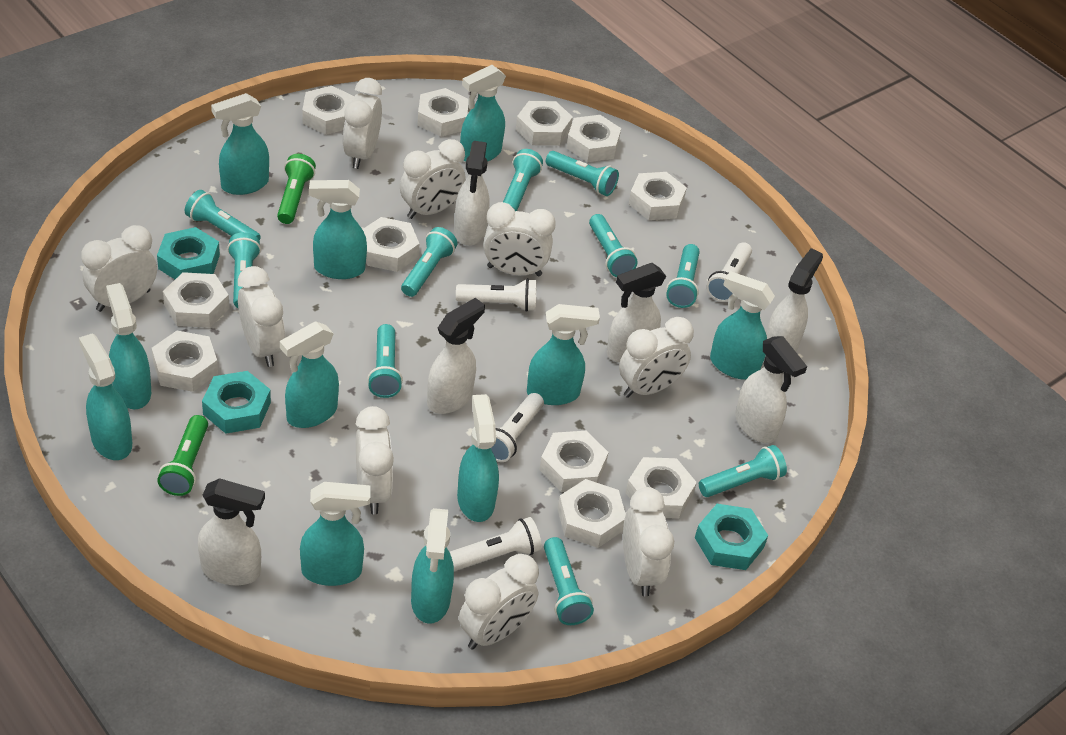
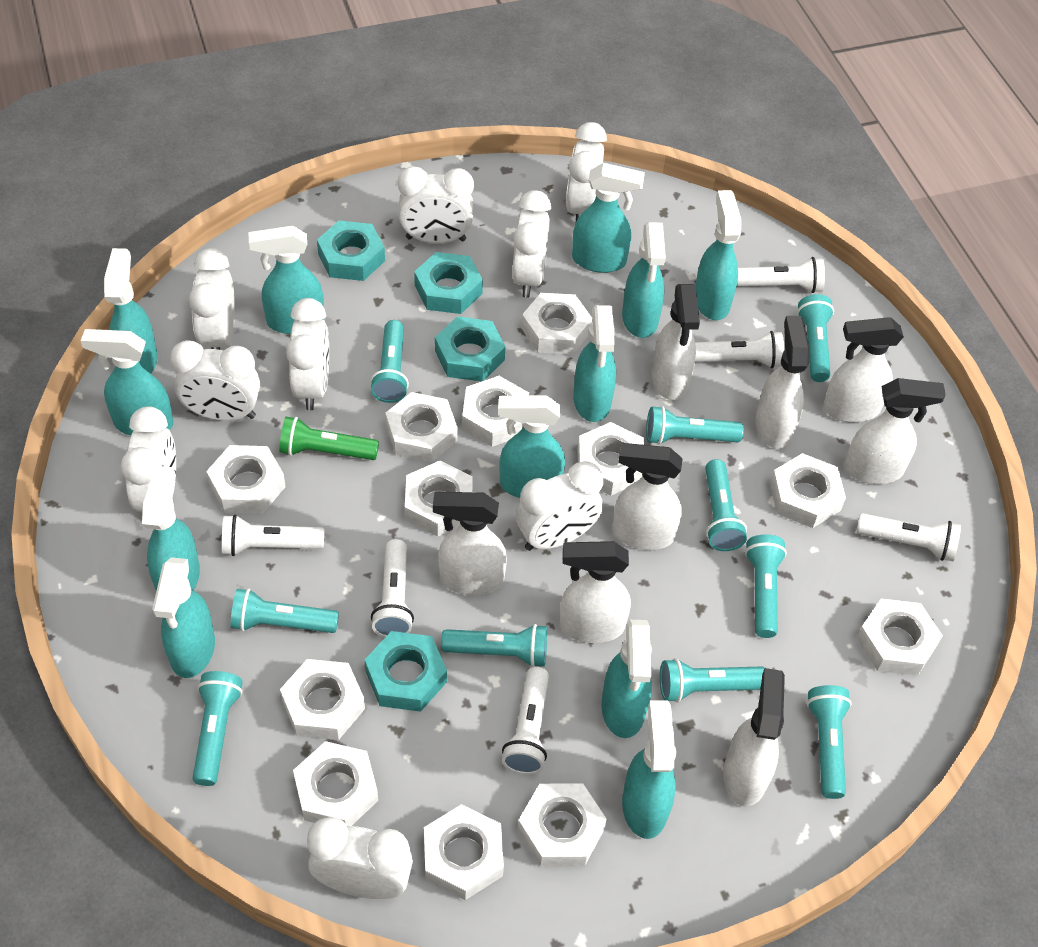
green flashlight: [157,415,208,496] [277,154,316,224] = 2 -> [279,417,379,460] = 1
turquoise nut: [157,227,220,279] [202,371,271,434] [695,504,768,570] = 3 -> [317,221,385,281] [365,631,447,712] [414,252,483,314] [435,316,506,382] = 4
turquoise spray bottle: [79,333,132,460] [106,283,151,409] [211,93,269,195] [280,321,339,428] [300,482,370,586] [309,180,367,279] [411,508,454,624] [457,394,499,522] [460,65,506,162] [527,304,600,405] [710,271,775,379] = 11 -> [81,329,173,436] [104,248,158,374] [142,466,200,591] [152,557,215,678] [248,226,324,334] [498,395,565,498] [572,163,645,273] [573,305,616,422] [601,620,652,738] [622,222,666,338] [622,700,676,839] [696,190,741,320] = 12
white flashlight: [450,517,542,571] [456,279,537,312] [491,393,544,462] [706,242,752,302] = 4 -> [222,515,324,556] [371,539,414,637] [502,667,549,775] [695,331,784,368] [737,257,825,293] [856,513,961,561] = 6
white nut: [152,331,218,392] [163,272,229,328] [302,86,354,135] [362,217,419,272] [417,88,469,137] [516,101,573,146] [539,431,609,492] [557,479,626,548] [566,115,621,162] [625,457,697,519] [629,172,687,220] = 11 -> [206,445,286,514] [280,659,365,740] [293,741,378,826] [385,392,458,463] [405,461,473,537] [424,804,504,900] [462,376,529,447] [517,783,607,867] [521,293,593,354] [578,422,644,495] [770,453,846,528] [857,599,943,676] = 12
white spray bottle: [198,478,265,585] [427,298,485,414] [454,141,489,246] [607,263,666,363] [735,336,807,443] [766,248,823,352] = 6 -> [433,492,507,596] [560,541,631,643] [613,443,683,550] [652,284,700,400] [723,668,785,806] [755,316,810,449] [823,317,904,422] [844,378,946,484] = 8

